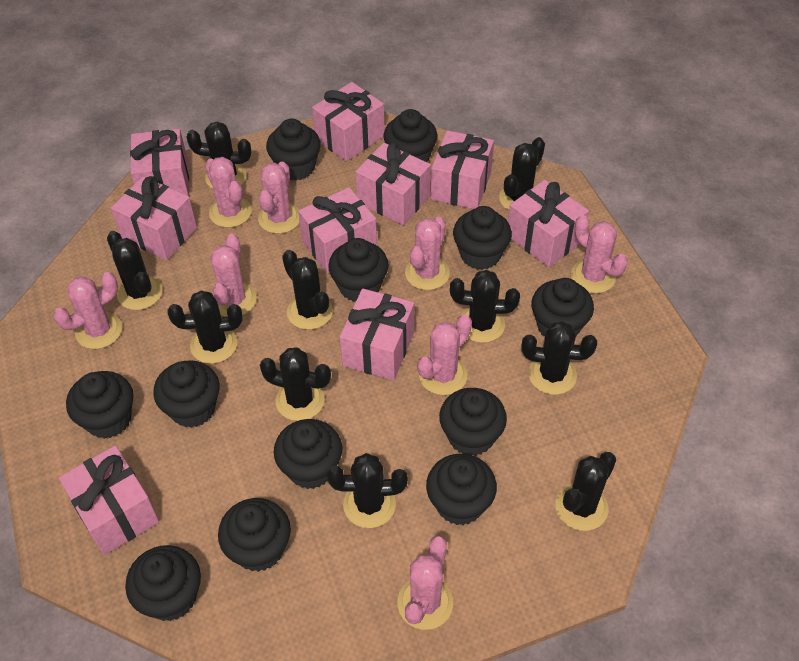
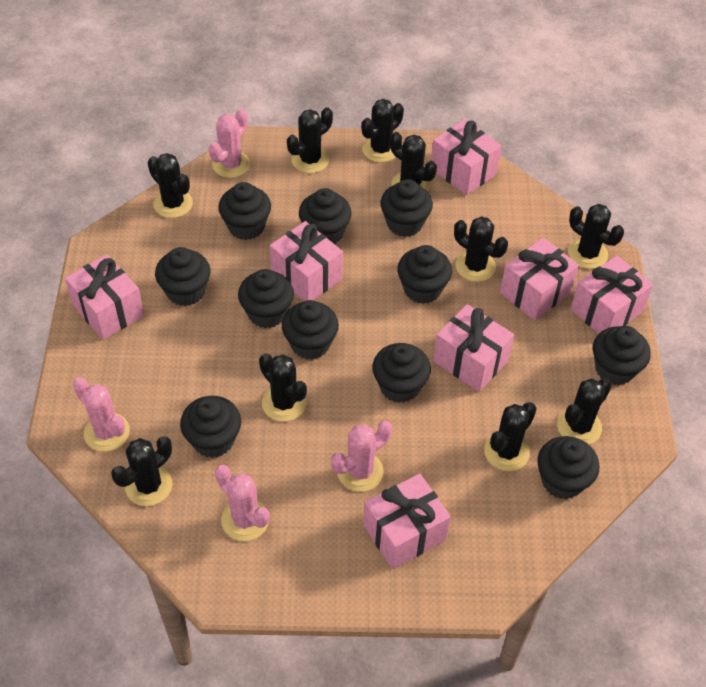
black cupcake: [66,371,133,439] [125,545,201,621] [153,360,220,428] [218,498,291,572] [266,119,321,180] [274,419,342,489] [328,238,389,302] [383,109,438,162] [426,454,497,525] [439,388,507,456] [453,206,512,270] [531,278,594,336] = 12 -> [155,247,210,306] [180,396,241,458] [218,182,271,240] [238,269,294,328] [282,300,339,360] [299,188,352,244] [372,343,431,403] [380,179,433,237] [397,245,452,304] [537,436,599,499] [593,326,651,385] = 11
pink cactus: [53,272,122,349] [205,157,252,228] [211,234,257,317] [258,162,300,234] [397,536,453,630] [405,217,450,290] [417,314,472,395] [571,215,628,293] = 8 -> [73,377,130,452] [209,109,250,178] [215,465,270,541] [331,421,392,492] = 4
pink gift: [59,445,159,555] [111,176,197,260] [130,129,189,196] [298,187,377,274] [312,82,385,162] [340,289,414,380] [355,143,431,225] [431,130,494,209] [508,180,589,268] = 9 -> [65,254,144,340] [270,221,343,301] [364,474,451,569] [431,119,501,195] [433,304,514,392] [500,238,579,321] [571,256,653,334] = 7

